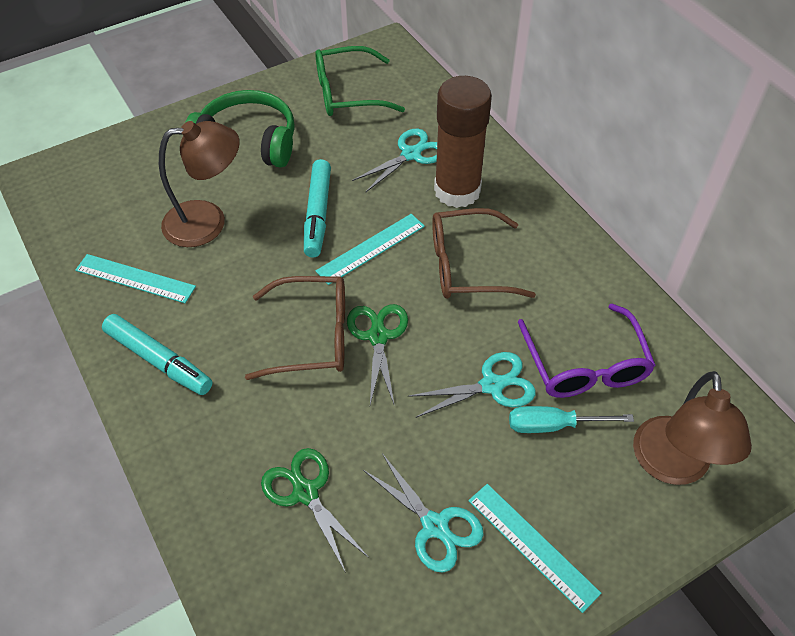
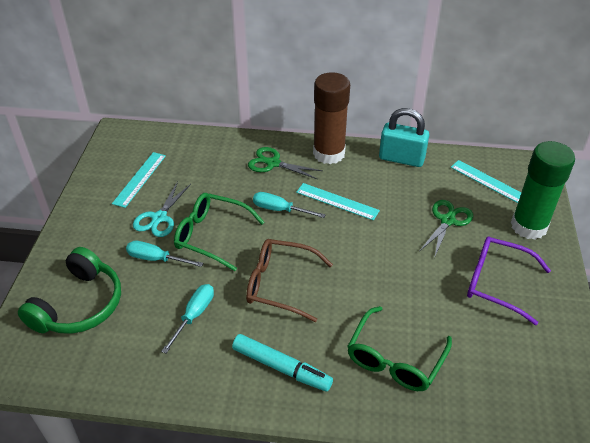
brown glasses: [245,276,345,380] [432,208,536,299] = 2 -> [246,239,333,322] = 1
brown lamp: [159,121,240,247] [633,371,752,485] = 2 -> none = 0
green glasses: [315,46,405,116] = 1 -> [174,193,265,271] [347,306,452,391] = 2
green glue stick: none = 0 -> [511,141,575,240] = 1
turquoise marker: [102,314,213,395] [304,159,331,258] = 2 -> [232,334,333,392] = 1
turquoise padlock: none = 0 -> [379,108,429,167] = 1
turquoise scissors: [352,129,437,193] [363,453,484,573] [408,352,536,418] = 3 -> [133,181,191,237] = 1
turquoise screwdriver: [509,406,634,433] = 1 -> [126,241,203,267] [161,284,214,354] [253,192,326,218] = 3

